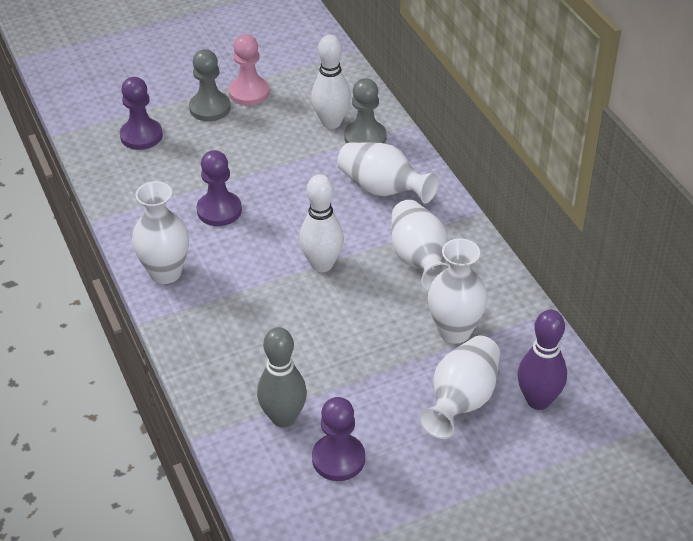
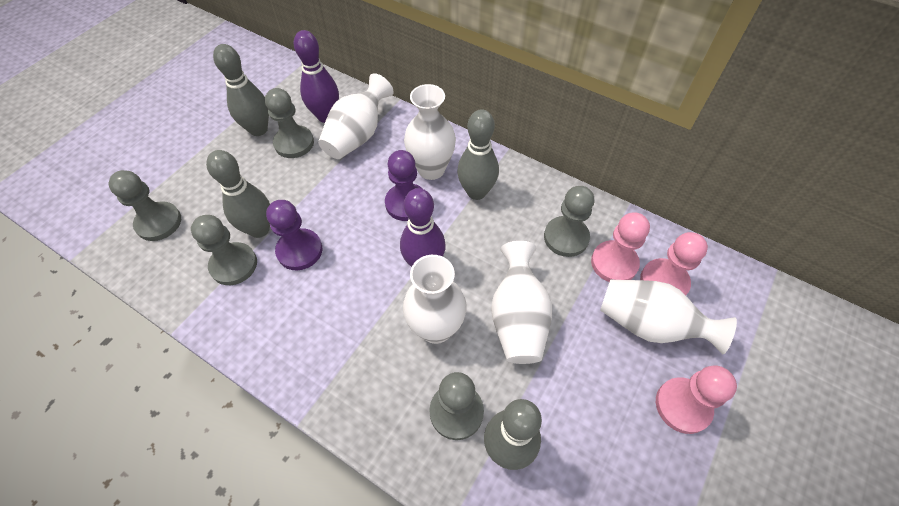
grey bowling pin: [257,327,307,427] = 1 -> [206,150,270,238] [213,44,269,136] [457,109,499,200] [484,399,542,470] = 4
grey pawn: [189,49,231,121] [344,78,387,144] = 2 -> [109,170,181,241] [191,215,257,285] [265,88,314,158] [429,372,484,440] [544,186,594,257] = 5
pink pawn: [229,34,270,106] = 1 -> [591,213,650,282] [640,232,708,295] [656,366,737,434] = 3
purple bowling pin: [517,310,567,410] = 1 -> [294,30,339,123] [400,188,446,267] = 2
purple pawn: [120,77,163,150] [197,150,242,226] [312,397,365,481] = 3 -> [266,200,322,270] [385,150,423,221] = 2
white bowling pin: [299,174,344,272] [311,35,351,129] = 2 -> none = 0

